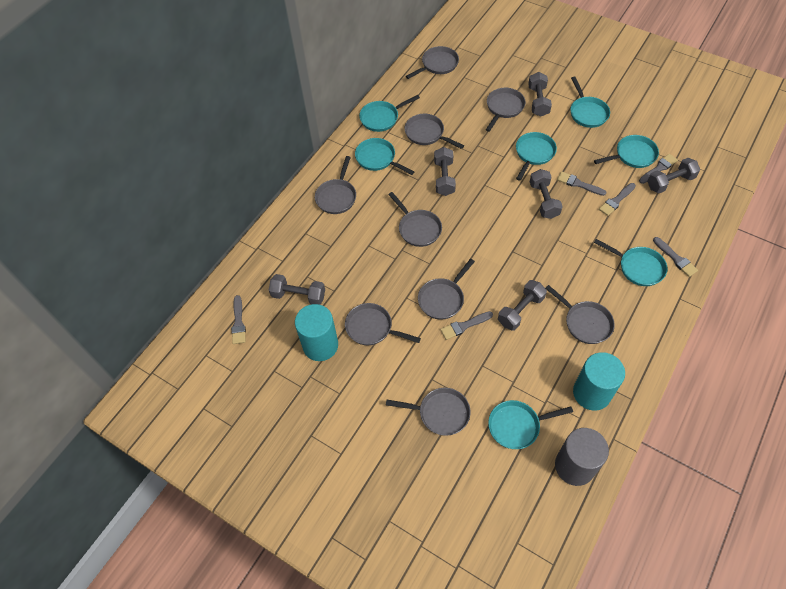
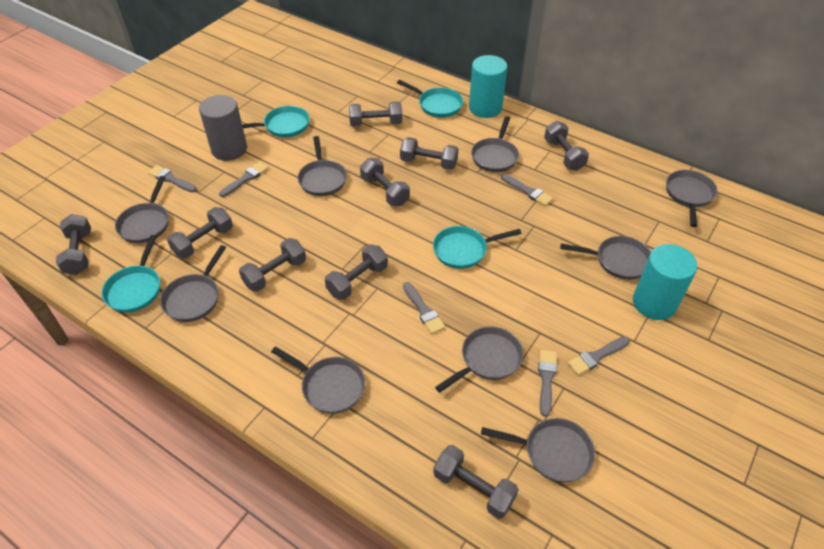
grey dumbbell: [269,274,325,305] [434,147,456,196] [498,280,547,331] [528,72,552,117] [530,169,563,219] [647,158,700,193] = 6 -> [56,214,91,275] [167,207,233,259] [239,238,306,292] [325,244,388,300] [349,102,402,127] [360,158,410,206] [400,137,458,170] [434,445,519,519] [544,121,589,171] = 9
turquoise pan: [355,138,414,175] [359,95,420,132] [488,400,573,449] [516,132,557,181] [570,77,610,128] [594,135,659,168] [594,239,667,286] = 7 -> [101,235,160,313] [242,106,309,137] [397,80,463,118] [433,226,521,269] = 4

